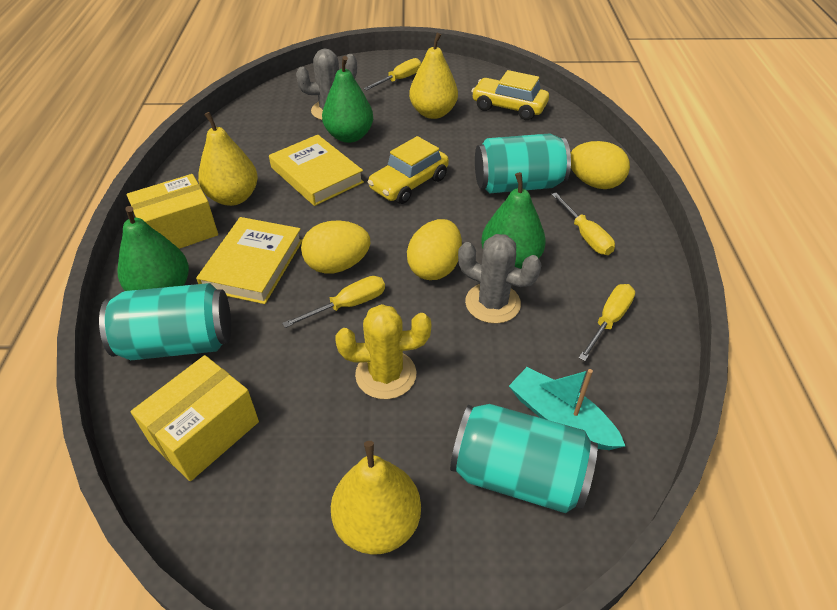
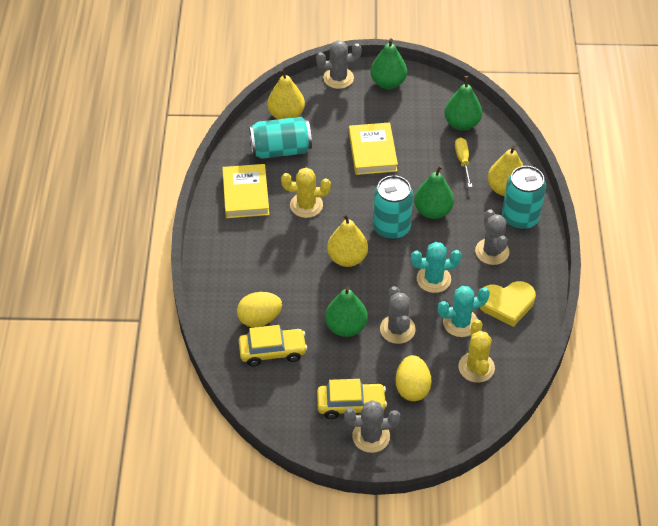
green pear: [117,206,189,291] [322,56,373,143] [481,172,546,269] = 3 -> [325,286,368,337] [370,38,407,89] [414,165,454,219] [444,76,482,131] = 4
grey cactus: [296,49,357,120] [458,234,542,324] = 2 -> [316,40,362,89] [344,400,400,453] [380,286,416,344] [475,209,509,265] = 4
turquoise boat: [509,367,625,450] = 1 -> none = 0
turquoise cactus: none = 0 -> [411,242,462,293] [438,286,490,337] = 2
yellow box: [127,174,218,249] [131,355,259,481] = 2 -> none = 0
yellow cactus: [335,304,431,399] = 1 -> [281,168,331,218] [458,319,495,383] = 2
yellow egg: [301,220,370,274] [407,219,462,280] [571,141,630,189] = 3 -> [237,292,282,327] [396,355,431,401] = 2
yellow heart: none = 0 -> [480,281,536,327] = 1
yellow screwdriver: [282,276,385,328] [363,58,421,91] [551,193,615,255] [579,284,635,361] = 4 -> [455,137,472,187] = 1

